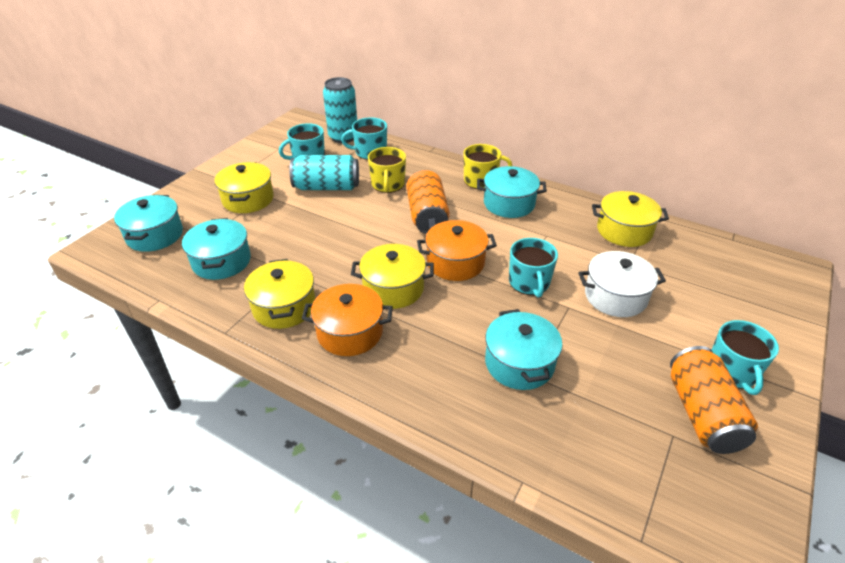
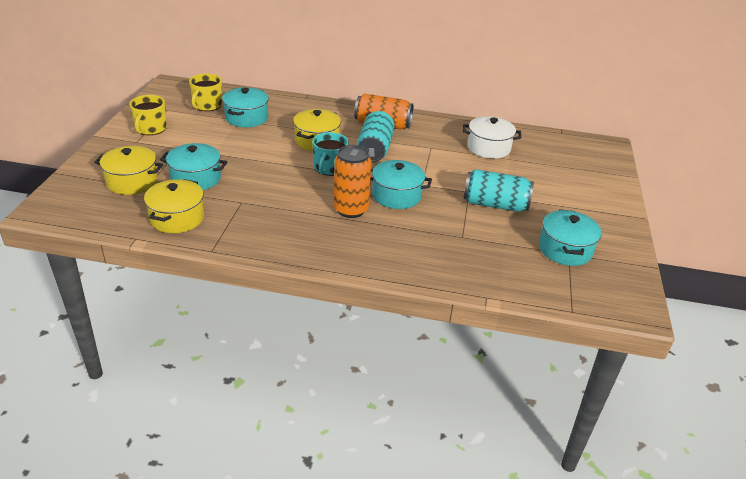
orange pot: [302,284,393,356] [417,220,497,281] = 2 -> none = 0
turquoise mug: [279,123,325,160] [341,117,387,160] [509,238,558,298] [712,320,779,395] = 4 -> [312,132,349,176] = 1
yellow pot: [214,162,274,213] [244,259,315,329] [351,244,434,309] [592,191,669,247] = 4 -> [94,146,163,195] [144,179,204,233] [293,109,341,151] = 3

